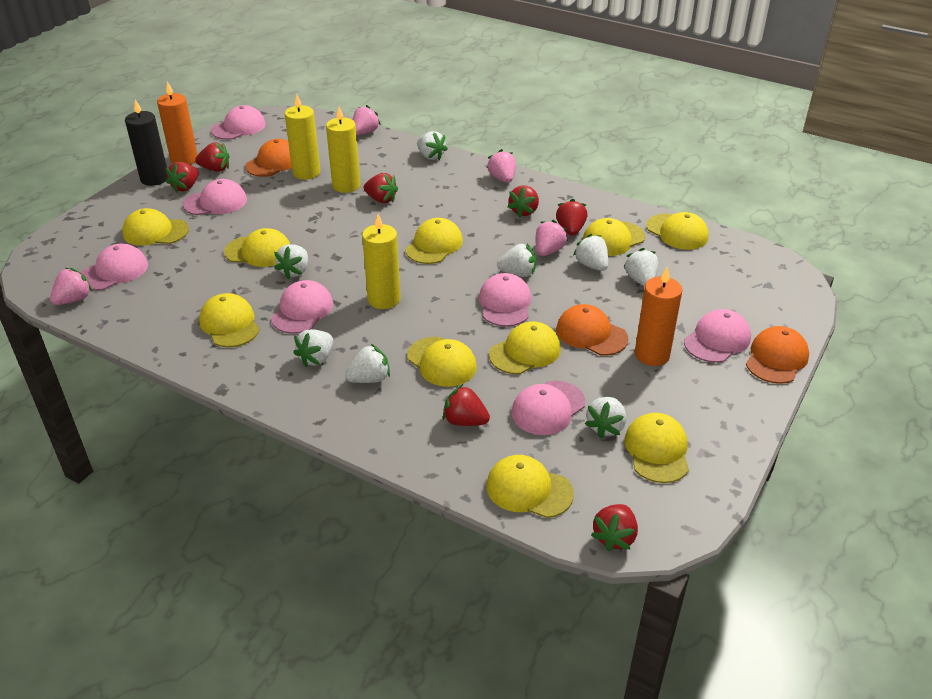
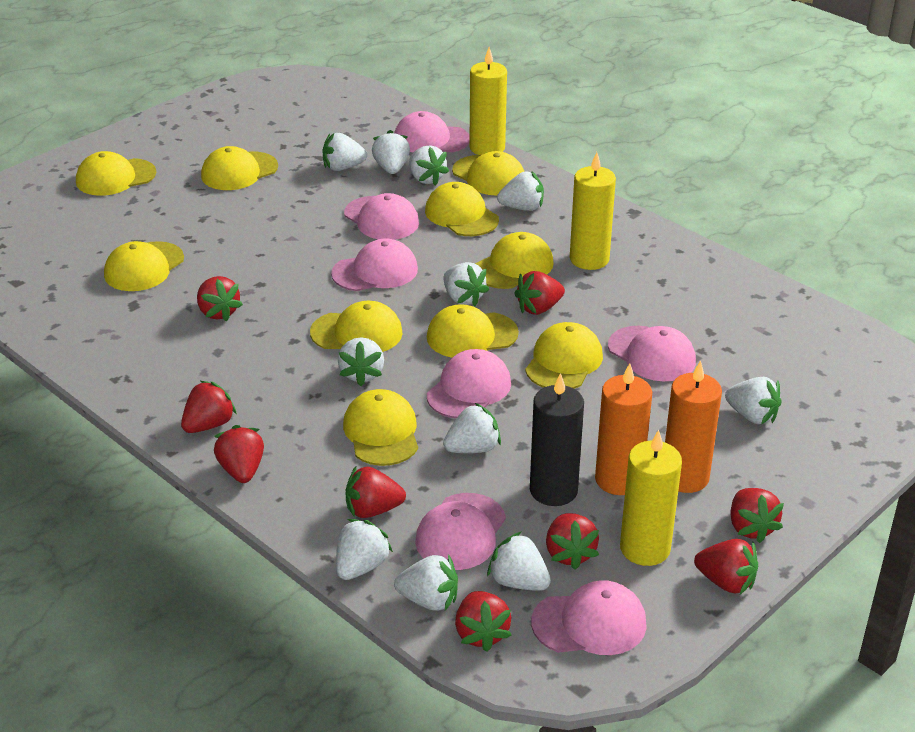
orange cap: [245,139,292,177] [556,304,628,355] [746,326,809,384] = 3 -> none = 0
pink strawberry: [50,268,92,305] [353,105,381,135] [487,149,516,183] [536,220,568,256] = 4 -> none = 0
red strawberry: [166,162,199,193] [195,142,230,172] [364,173,398,203] [443,384,490,426] [508,185,539,218] [556,199,587,236] [591,504,638,552] = 7 -> [181,381,237,433] [197,276,243,322] [214,425,264,483] [345,465,406,518] [455,591,512,652] [514,271,565,315] [546,513,599,570] [694,539,758,594] [730,488,784,543] = 9
white strawberry: [274,244,308,279] [293,329,333,367] [345,344,390,383] [417,131,448,161] [497,243,536,277] [573,234,609,271] [585,397,626,438] [623,248,658,287] = 8 -> [323,133,367,171] [336,519,393,580] [338,337,384,386] [372,130,410,174] [394,554,458,611] [409,145,449,186] [443,402,501,453] [444,262,489,306] [487,531,551,591] [497,171,544,211] [725,377,782,424] = 11

